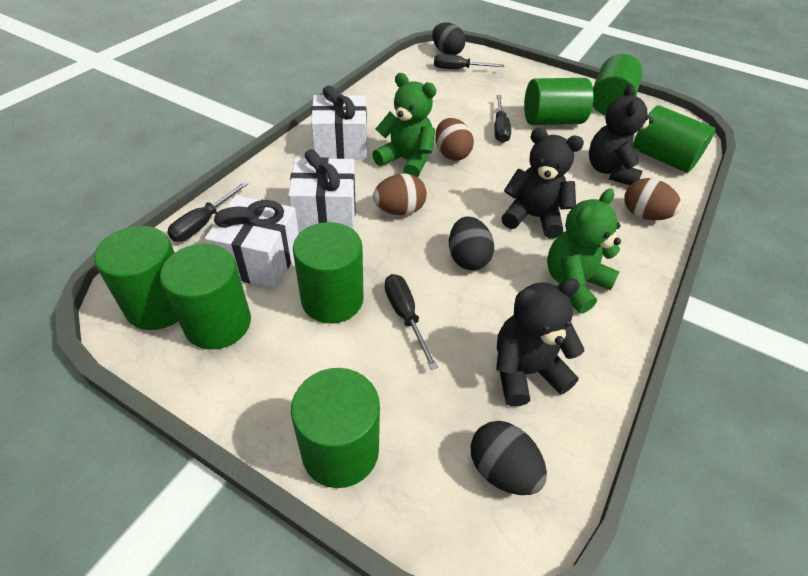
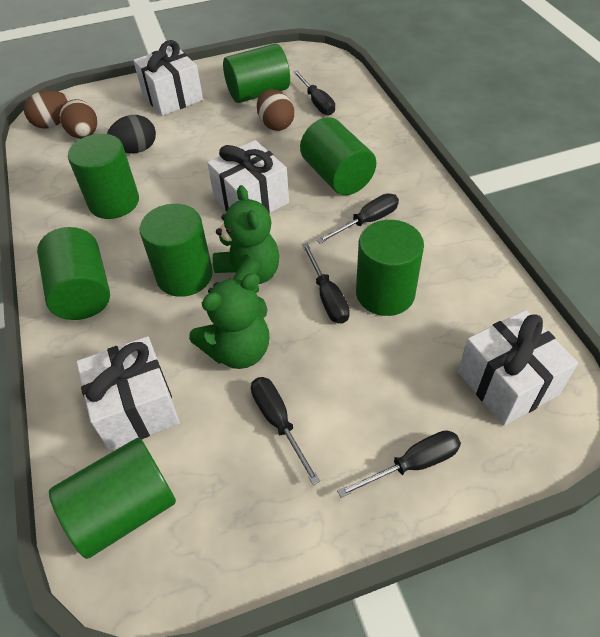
black egg: [432,22,465,55] [449,216,494,270] [471,421,547,495] = 3 -> [107,115,156,153] = 1
black screwdriver: [167,181,249,242] [385,274,438,370] [434,54,504,69] [494,95,511,143] = 4 -> [251,377,320,485] [293,70,335,115] [302,243,350,324] [316,193,399,244] [337,430,461,498] = 5
black teddy bear: [496,279,584,406] [501,128,584,239] [589,84,653,185] = 3 -> none = 0
white gift: [205,195,299,289] [288,149,356,233] [311,85,367,160] = 3 -> [76,336,180,451] [133,40,203,116] [207,140,289,214] [458,310,578,426] = 4

